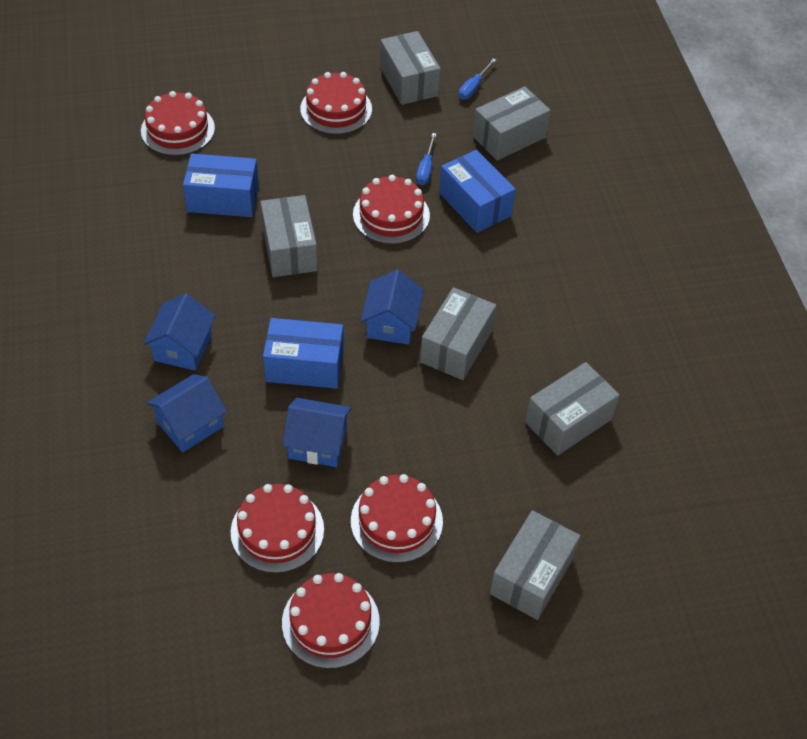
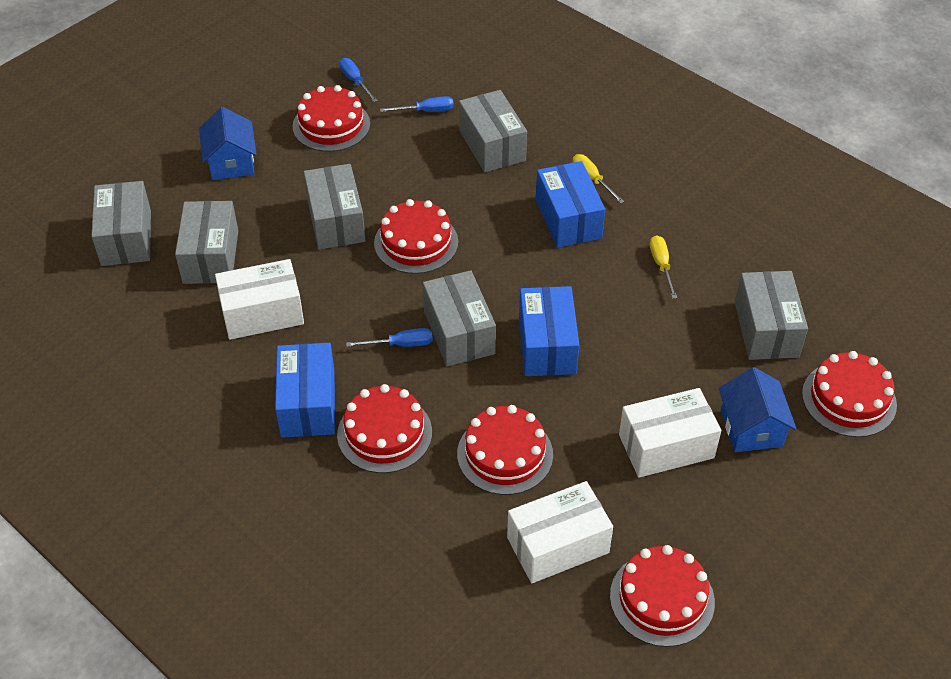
blue house: [143,293,216,371] [147,374,227,452] [282,398,351,467] [361,270,424,345] = 4 -> [199,107,257,180] [719,367,797,452] = 2
blue screwdriver: [416,133,436,185] [458,58,496,100] = 2 -> [339,58,378,102] [346,328,433,347] [380,96,454,112] = 3
white box: none = 0 -> [215,259,304,340] [507,481,613,583] [619,388,721,478] = 3
yellow screwdriver: none = 0 -> [573,154,624,203] [650,235,677,299] = 2

